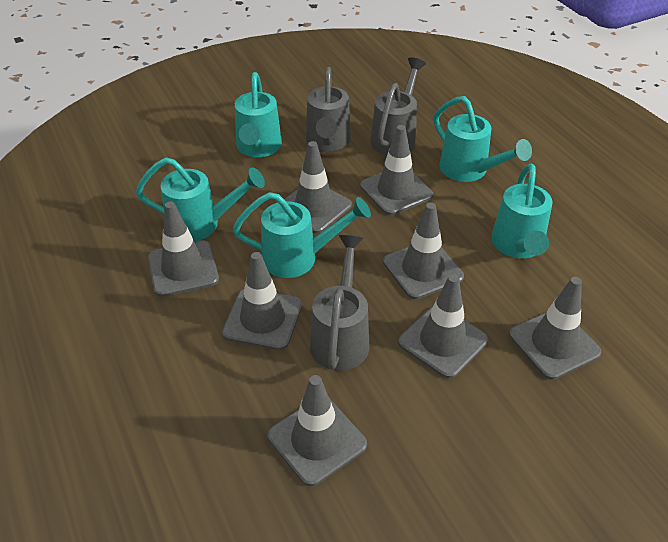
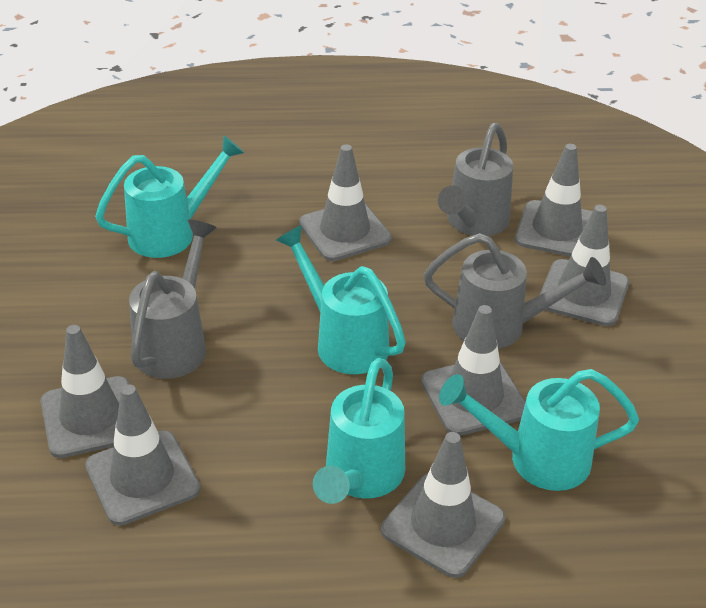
grey traffic cone: [148,201,219,297] [222,252,302,350] [268,375,367,486] [284,141,352,234] [360,125,433,215] [383,202,464,300] [398,274,488,379] [509,277,601,380] = 8 -> [41,325,129,458] [85,384,200,526] [299,144,392,261] [381,432,505,578] [421,305,525,436] [515,144,592,257] [540,205,629,326] = 7
turquoise watering can: [136,157,265,242] [233,192,371,278] [235,72,282,157] [433,96,532,182] [491,163,552,258] = 5 -> [95,135,244,258] [276,225,406,374] [313,358,405,504] [439,369,639,491] = 4

